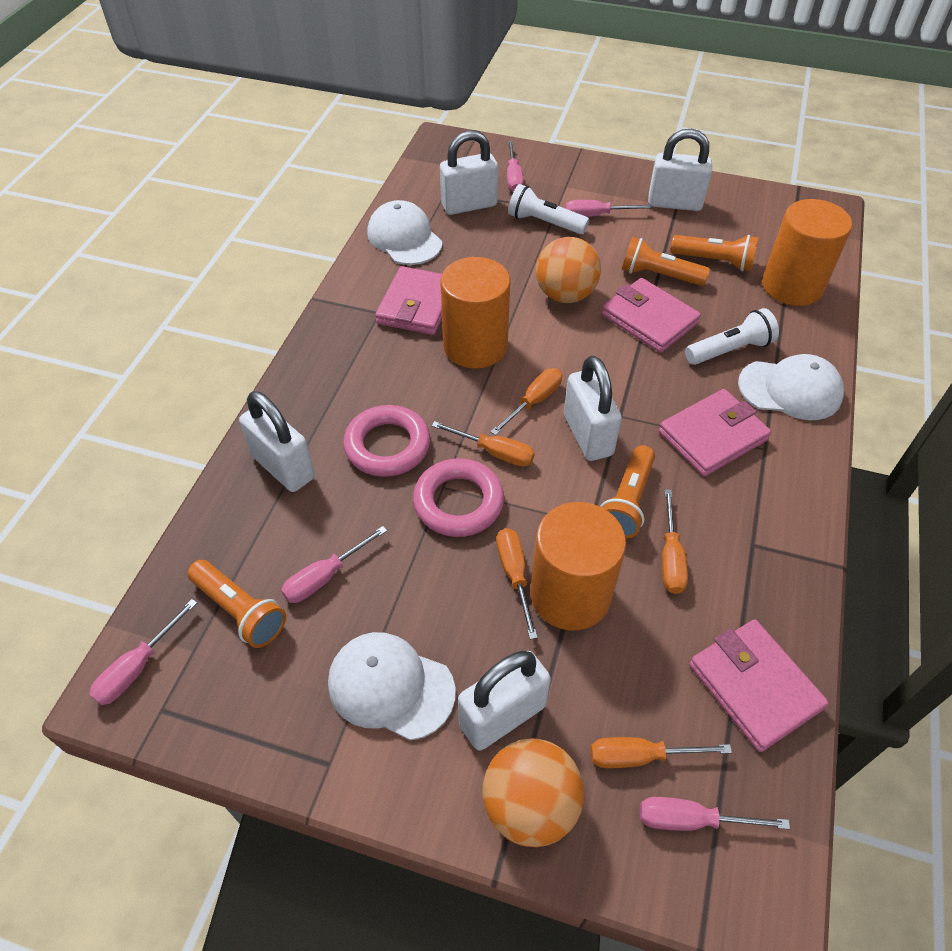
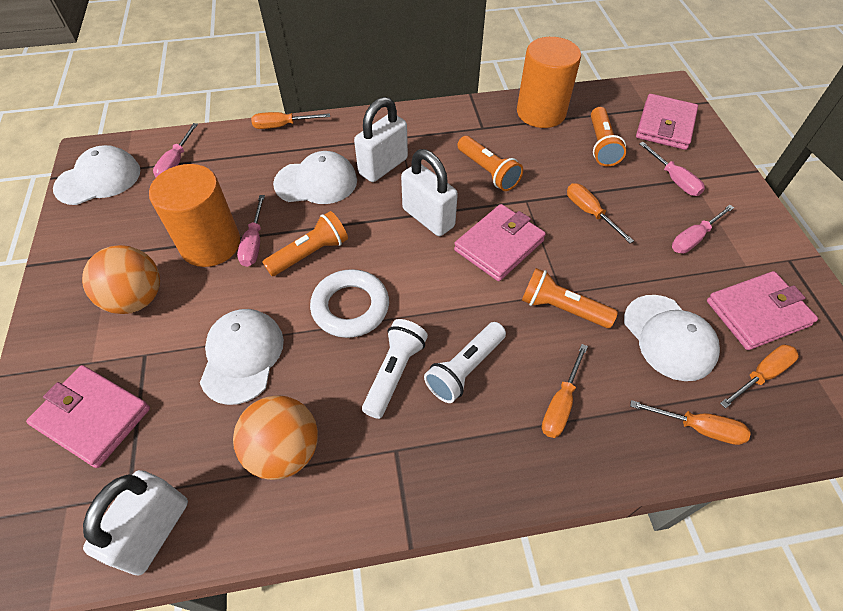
orange cylinder: [440,257,510,368] [530,502,626,630] [762,199,852,306] = 3 -> [149,164,240,267] [517,37,581,128] = 2
pink ring: [343,405,430,477] [413,458,504,537] = 2 -> none = 0
pink screwdriver: [89,599,197,705] [281,526,387,603] [507,141,524,192] [565,200,651,217] [640,797,790,831] = 5 -> [153,123,198,178] [237,195,265,267] [639,142,705,196] [672,205,734,254] = 4
white cap: [328,632,456,740] [367,200,443,265] [738,354,844,420] = 3 -> [53,145,140,205] [200,309,284,405] [273,151,357,204] [624,295,720,381] = 4
white padlock: [239,391,315,492] [440,130,498,215] [458,651,551,751] [564,356,622,461] [648,129,712,211] = 5 -> [83,470,188,576] [354,97,408,182] [401,149,458,236] = 3
white ring: none = 0 -> [310,269,389,338] = 1

